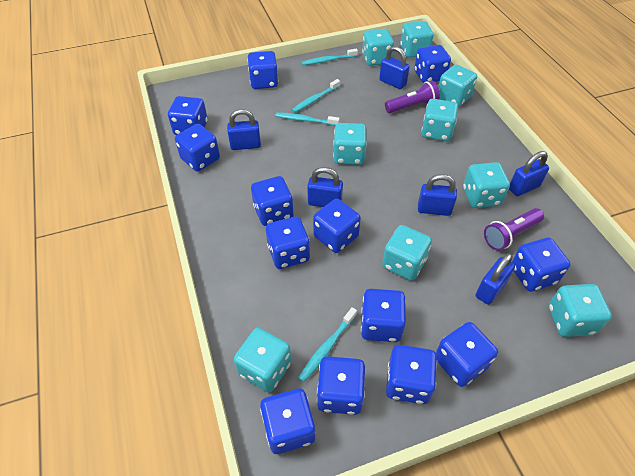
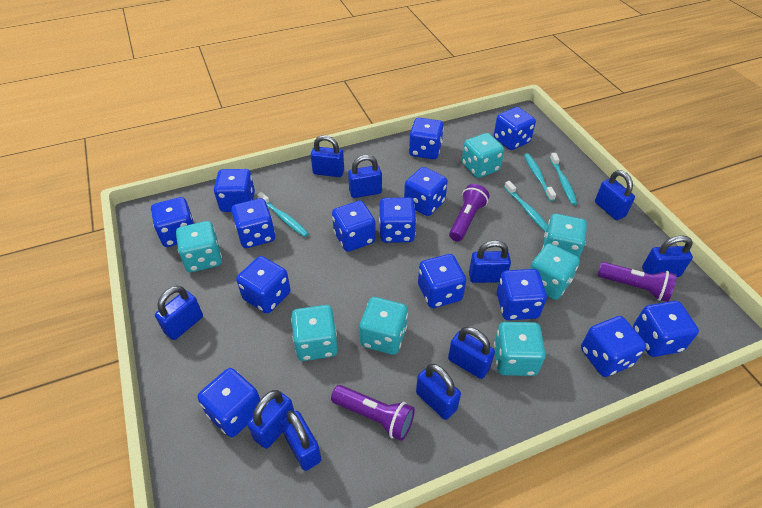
blue dice: [168,96,208,135] [175,124,220,172] [247,51,278,89] [251,176,293,226] [260,388,315,454] [266,216,310,269] [313,199,361,253] [317,356,365,415] [361,289,406,342] [386,345,437,404] [414,45,451,83] [436,322,498,387] [512,238,571,292] = 13 -> [151,197,194,247] [198,368,260,437] [214,169,255,212] [231,198,275,248] [236,256,291,314] [332,201,376,252] [379,197,416,243] [404,167,448,216] [409,118,444,159] [418,254,466,308] [494,107,536,150] [497,269,547,320] [581,316,646,377] [633,301,699,357] = 14
blue padlock: [227,109,261,150] [307,167,343,207] [379,46,410,89] [418,174,457,216] [476,253,515,305] [509,151,549,196] = 6 -> [155,286,203,340] [247,390,294,449] [280,410,321,471] [311,135,344,177] [348,155,382,198] [416,364,461,420] [448,327,495,379] [469,240,511,283] [595,170,635,220] [642,235,693,277] = 10
purple flashlight: [385,81,440,113] [484,208,544,250] = 2 -> [331,385,415,441] [449,184,489,241] [598,262,677,302] = 3
turquoise dice: [234,328,292,392] [333,123,367,165] [362,29,394,66] [382,225,432,281] [400,21,434,58] [421,99,458,141] [438,65,477,107] [463,162,510,208] [548,284,612,337] = 9 -> [176,221,222,272] [291,305,338,361] [359,297,408,355] [462,133,504,178] [494,322,546,376] [530,243,580,300] [542,214,587,258] = 7

